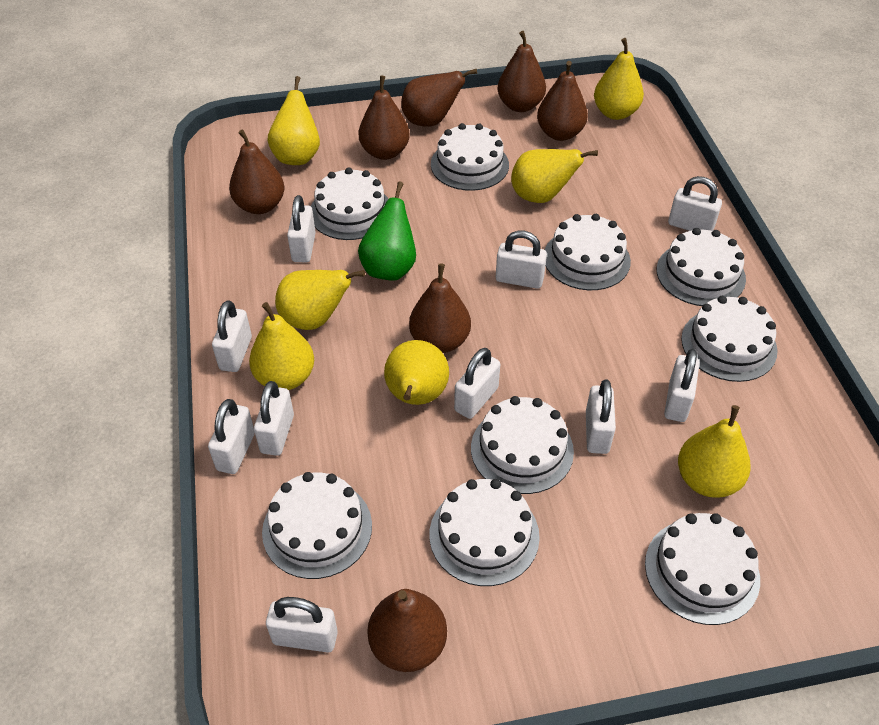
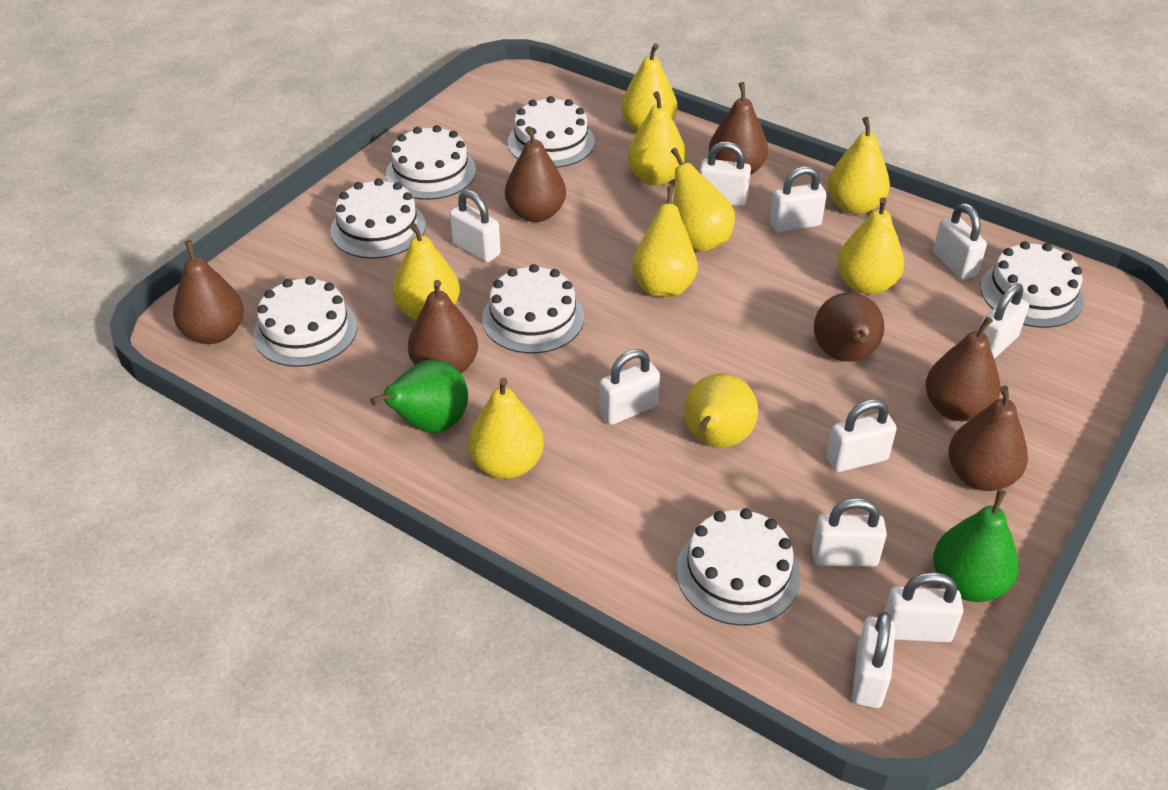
green pear: [358,181,416,281] = 1 -> [370,360,468,433] [933,489,1019,602] = 2
white cake: [262,472,372,579] [311,167,388,240] [430,479,540,586] [431,123,509,191] [471,396,574,494] [545,214,631,290] [645,513,760,625] [657,228,746,306] [681,296,778,382] = 9 -> [253,276,358,367] [330,178,426,259] [386,125,476,200] [482,264,584,354] [508,96,595,168] [676,508,800,626] [980,241,1084,328] = 7
yellow pear: [249,302,314,390] [267,76,320,165] [275,270,365,330] [384,340,449,405] [511,149,598,203] [594,38,644,120] [678,405,751,498] = 7 -> [392,223,460,320] [468,378,544,479] [621,43,677,132] [627,91,687,185] [632,186,698,297] [671,148,735,252] [684,373,758,447] [828,117,890,214] [837,197,904,294] = 9

